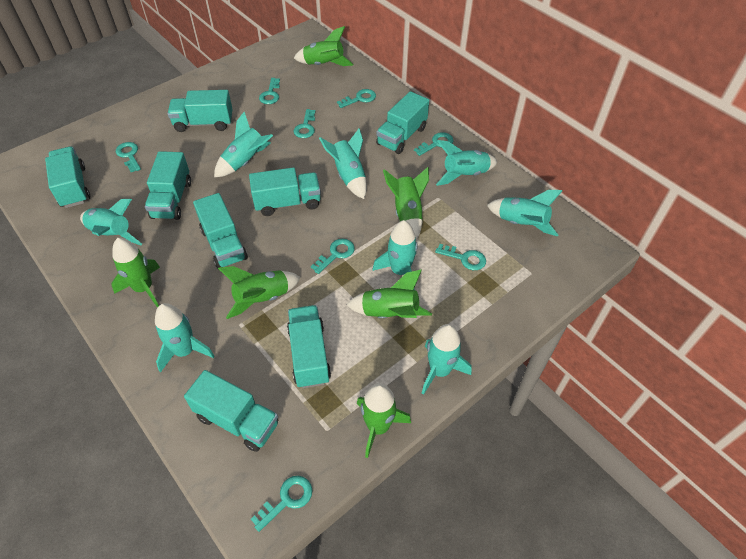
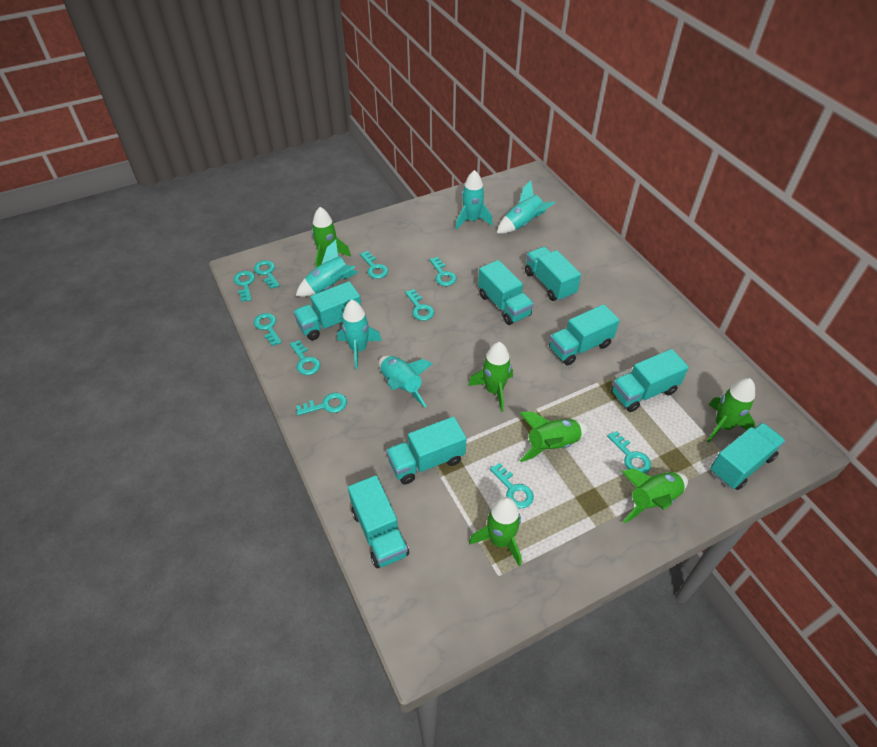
turquoise key: [116,142,141,172] [251,476,313,532] [259,78,280,104] [293,109,316,138] [311,239,355,274] [337,89,376,108] [414,132,454,156] [435,244,486,270] = 8 -> [233,271,255,302] [254,260,280,289] [254,313,282,346] [290,340,320,375] [296,393,347,416] [360,251,388,279] [405,289,434,321] [429,257,457,286] [490,463,534,509] [607,431,651,474] = 10
turquoise rocket: [80,199,142,245] [155,303,214,373] [214,112,273,177] [319,128,367,199] [372,220,418,290] [422,324,471,395] [436,140,497,186] [487,190,563,236] = 8 -> [296,240,358,297] [337,300,382,369] [379,356,433,407] [455,170,493,230] [497,180,555,234] = 5

